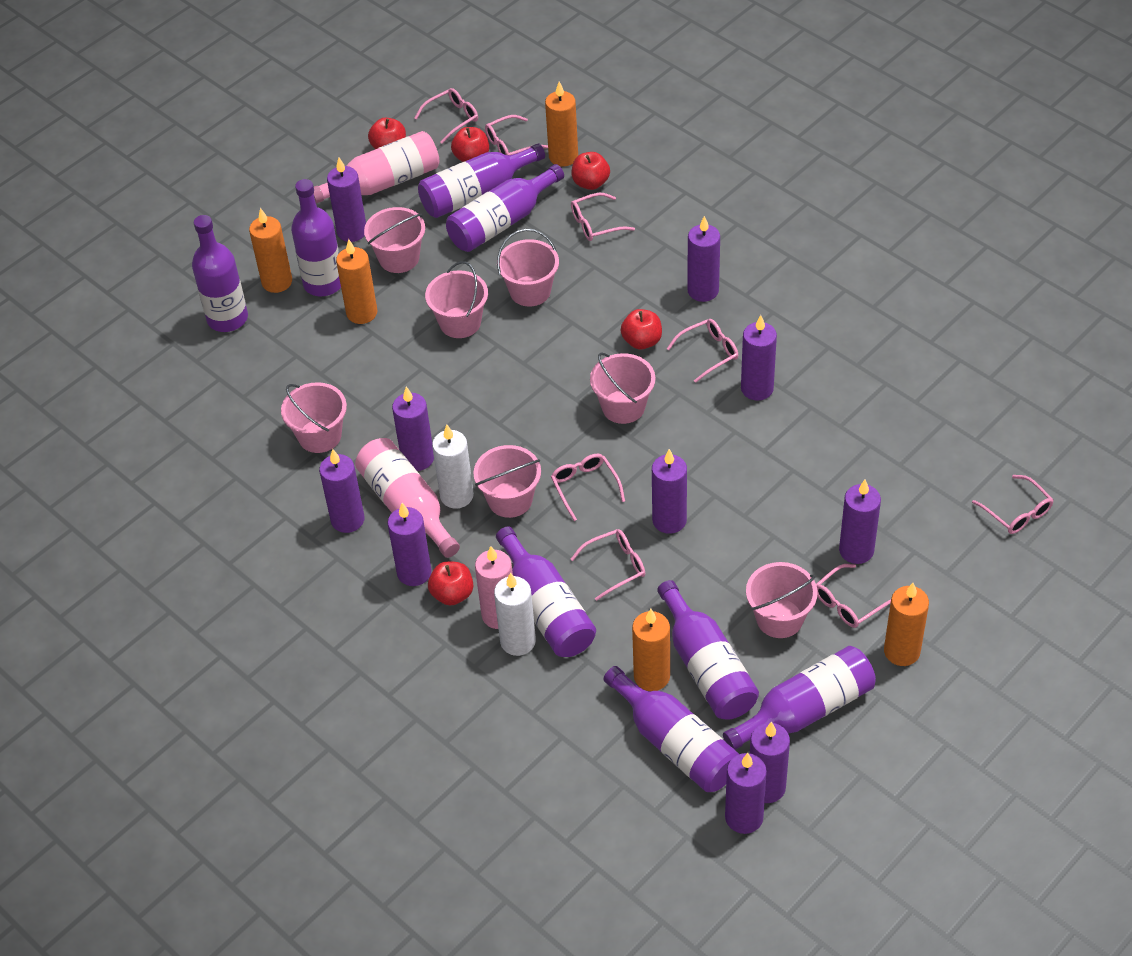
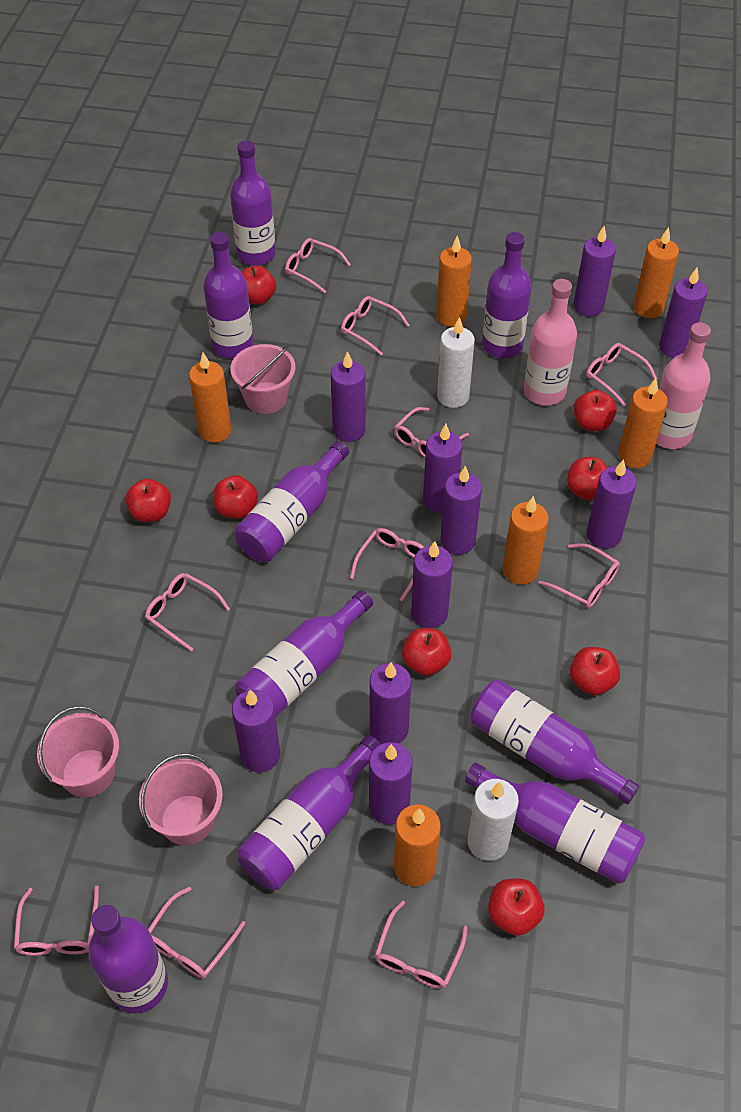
orange candle: [249,208,292,293] [336,239,377,324] [545,82,578,167] [632,609,670,691] [884,583,929,666] = 5 -> [189,353,232,443] [394,805,441,886] [436,236,472,327] [503,496,549,585] [618,378,668,468] [634,227,679,318] = 6
pink bucket: [281,382,347,453] [364,207,425,273] [425,261,488,338] [473,445,541,518] [497,229,559,306] [590,352,655,424] [746,562,818,638] = 7 -> [37,706,119,798] [139,753,223,845] [231,344,296,414] = 3
pink candle: [475,546,513,629] = 1 -> none = 0
pink glasses: [414,88,478,144] [485,115,548,155] [551,454,625,521] [571,193,635,241] [571,529,645,601] [667,319,738,383] [816,564,891,628] [972,475,1054,534] = 8 -> [14,886,99,956] [145,573,230,651] [148,886,245,979] [285,238,351,293] [341,296,410,356] [350,528,424,601] [375,900,468,989] [394,407,469,458] [539,543,620,608] [586,343,657,406] = 10
purple bottle: [192,215,248,332] [291,179,341,296] [418,143,545,218] [446,164,564,252] [496,526,596,657] [604,666,739,792] [657,580,759,720] [723,646,876,750] = 8 -> [88,905,168,1013] [203,232,253,358] [230,140,276,266] [234,441,349,562] [235,590,373,717] [237,735,381,890] [465,763,645,884] [470,680,639,804] [482,232,532,358] = 9
red apple: [368,118,406,149] [428,562,473,606] [451,127,489,162] [571,152,610,190] [621,309,662,350] = 5 -> [125,479,171,522] [213,475,258,519] [242,266,276,305] [402,628,451,676] [488,879,545,936] [567,457,608,500] [570,647,620,695] [573,390,617,431] = 8

